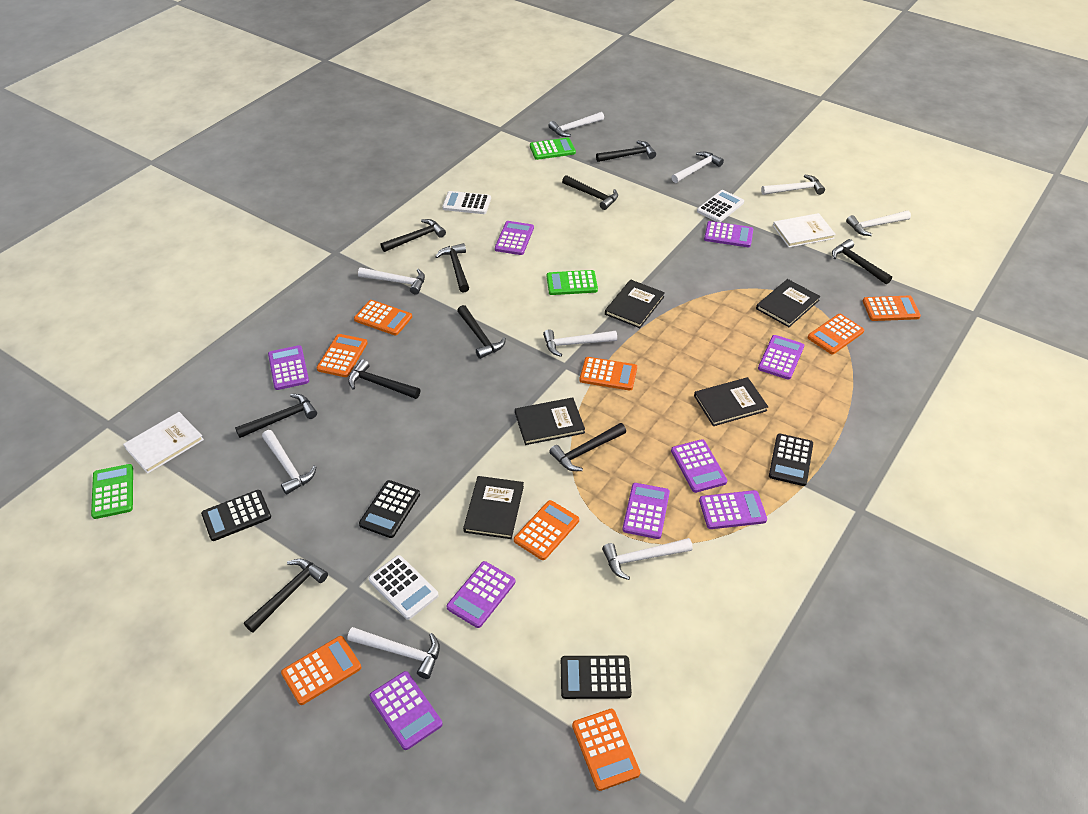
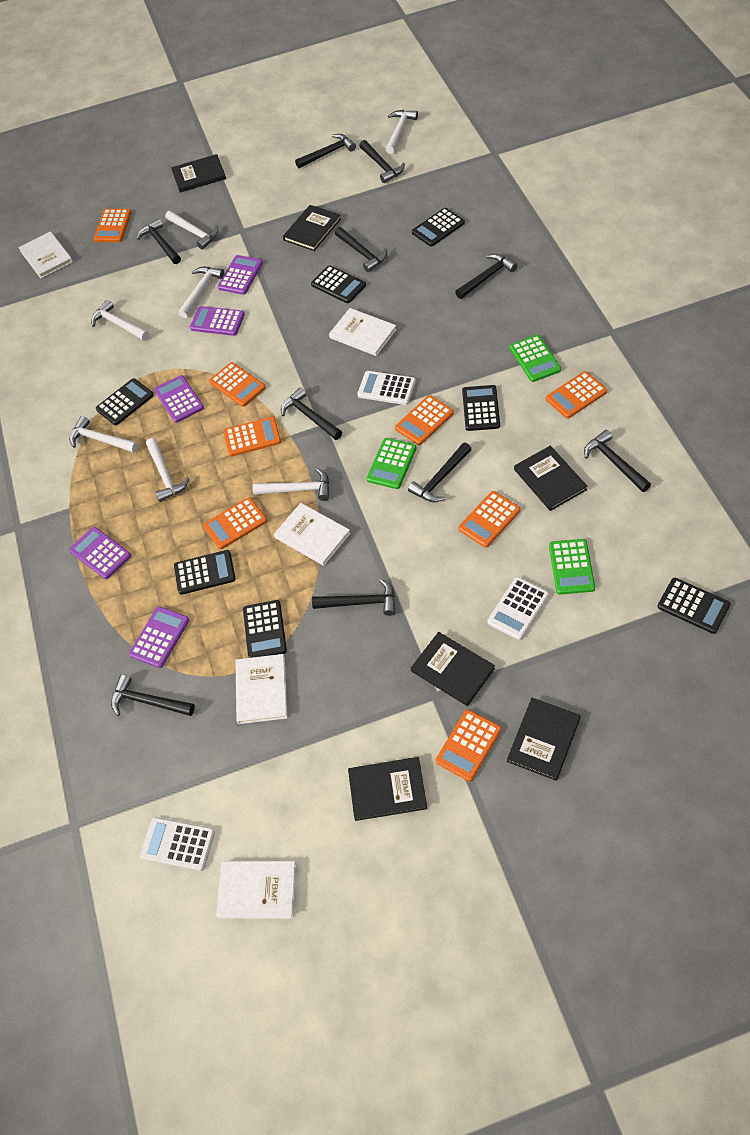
black book: [463,476,524,539] [515,397,585,445] [605,279,665,328] [694,377,768,426] [756,279,821,327] = 5 -> [171,154,226,192] [283,205,341,251] [348,757,427,821] [411,632,495,706] [507,698,581,781] [514,445,588,511] = 6
black calculator: [201,490,271,541] [359,480,420,538] [561,656,632,699] [769,434,813,486] = 4 -> [96,378,154,425] [174,550,236,595] [243,600,287,658] [311,265,366,303] [412,208,465,247] [462,385,500,431] [657,578,731,634] = 7
purple calculator: [268,345,309,390] [370,671,443,750] [447,561,515,628] [495,221,534,255] [622,483,670,539] [671,439,727,493] [699,490,767,529] [704,221,753,247] [758,335,804,380] = 9 -> [69,527,131,579] [129,606,189,668] [154,375,204,423] [190,306,245,336] [218,255,263,295] = 5
white book: [123,412,204,474] [773,213,836,247] = 2 -> [18,231,73,279] [216,861,296,919] [236,654,287,724] [274,503,351,566] [329,308,397,356] = 5
white hammer: [262,430,316,495] [347,627,440,679] [358,267,425,295] [543,329,617,357] [549,112,604,137] [602,538,693,580] [671,152,724,183] [761,175,825,195] [846,211,911,236] = 9 -> [69,416,138,453] [91,300,149,341] [146,438,190,502] [165,211,219,250] [178,267,225,318] [252,468,329,501] [386,110,418,154] = 7

